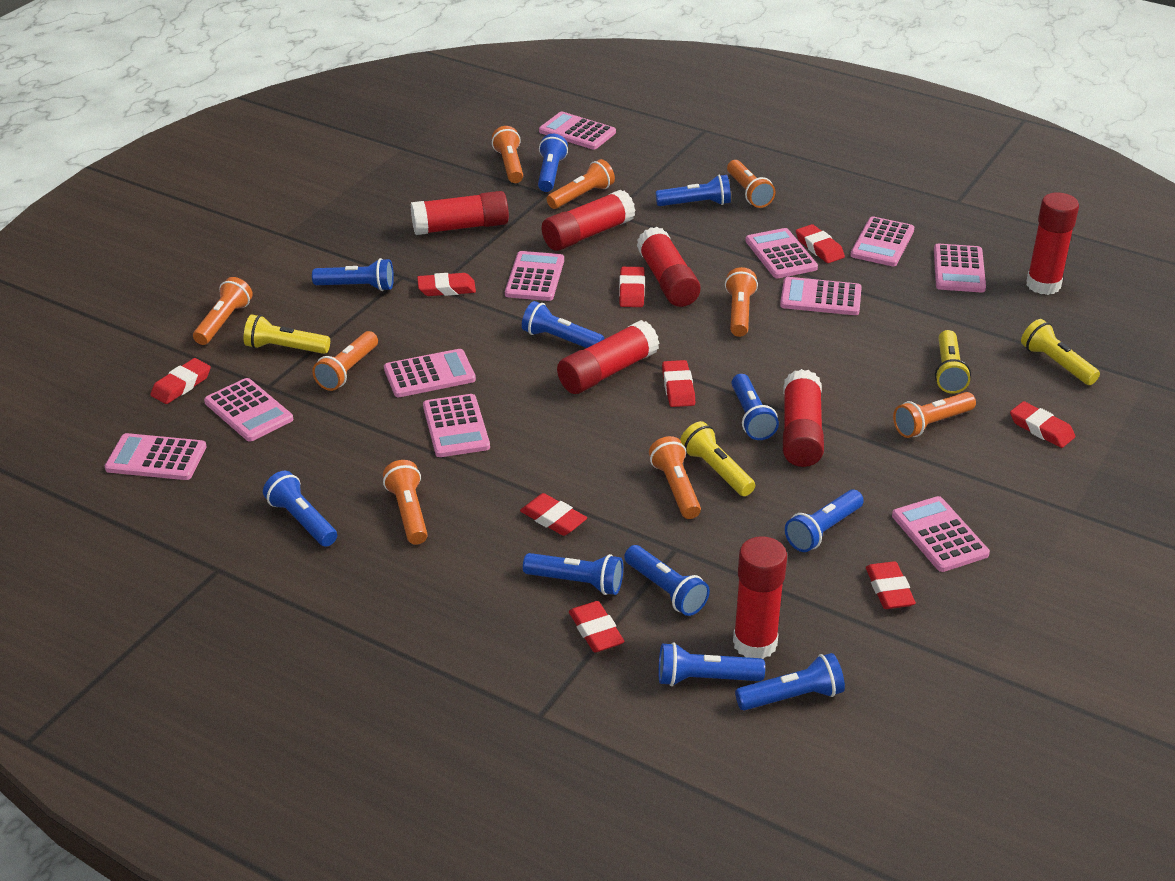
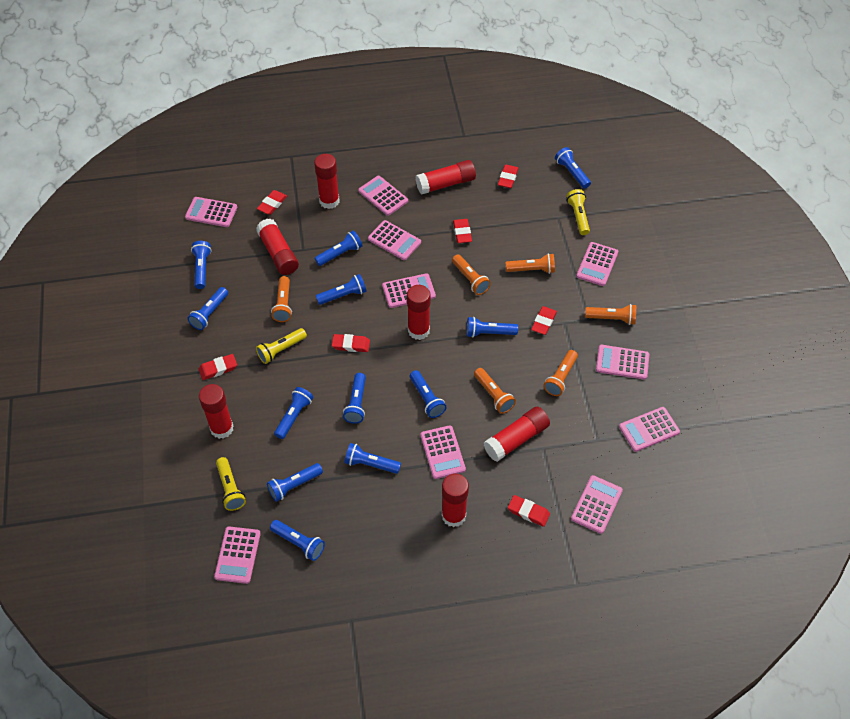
blue flashlight: [263,471,337,547] [312,258,394,291] [522,301,605,348] [523,553,623,595] [538,134,568,192] [624,545,710,616] [655,175,731,206] [659,642,765,686] [732,374,779,440] [735,653,845,711] [785,489,864,552] = 11 -> [188,287,228,330] [191,241,212,289] [267,463,323,502] [270,520,325,561] [274,387,314,439] [314,231,362,266] [316,274,367,305] [343,373,366,424] [344,443,401,474] [410,370,446,418] [466,317,518,338] [555,147,591,189] = 12
orange flashlight: [193,277,253,345] [312,331,378,391] [383,460,428,545] [492,126,523,183] [547,159,615,209] [649,436,701,519] [725,267,758,337] [727,160,776,208] [893,392,976,438] = 9 -> [271,276,292,322] [452,254,491,295] [474,368,516,414] [505,253,555,274] [543,350,578,396] [585,304,636,325] = 6
pink calculator: [105,433,206,480] [204,378,293,442] [384,349,476,397] [423,394,490,457] [505,251,564,301] [539,112,616,150] [746,228,818,278] [780,277,862,315] [850,216,914,266] [892,496,990,572] [934,244,986,293] = 11 -> [185,197,237,227] [214,526,261,584] [358,176,408,216] [368,220,421,260] [382,273,436,308] [420,425,466,479] [571,475,623,534] [576,242,618,286] [596,345,649,380] [619,407,680,452] = 10
red eraser: [150,358,211,404] [417,273,476,296] [520,493,587,536] [569,601,625,652] [619,267,645,307] [662,360,695,407] [796,224,845,263] [866,561,916,609] [1010,401,1075,448] = 9 -> [198,354,237,380] [257,190,287,215] [332,334,370,352] [453,219,472,243] [498,165,519,188] [508,495,550,527] [531,306,557,335] = 7
yellow flashlight: [244,315,330,354] [680,421,755,496] [935,330,971,393] [1021,319,1100,385] = 4 -> [216,457,246,511] [256,328,307,364] [566,189,590,235] = 3

